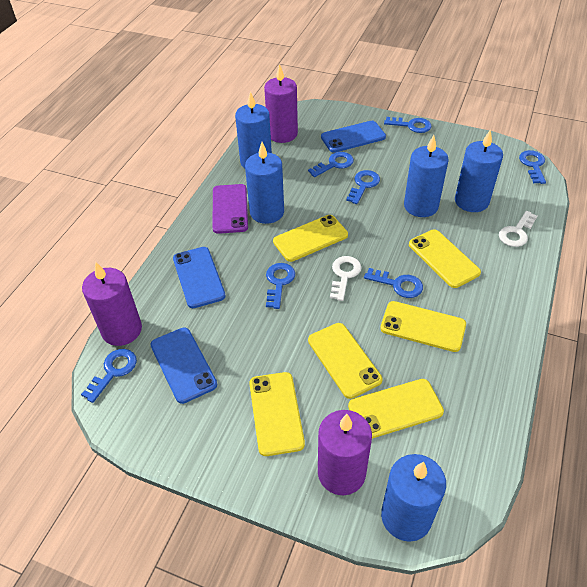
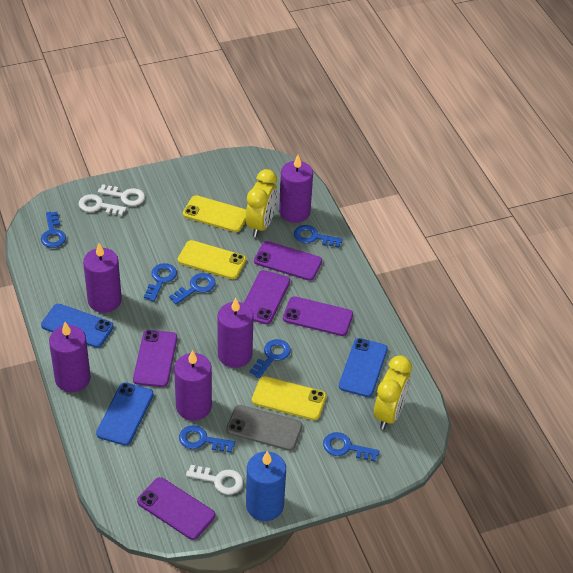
blue candle: [235,91,272,168] [245,142,284,224] [381,454,446,542] [404,135,449,217] [455,129,503,212] = 5 -> [246,451,286,521] = 1
grey phone: none = 0 -> [226,405,303,451] = 1
purple candle: [82,262,142,346] [264,64,298,143] [318,410,372,495] = 3 -> [49,322,91,392] [83,243,122,313] [174,350,212,420] [218,298,254,368] [279,155,313,223] = 5
purple phone: [212,184,248,234] = 1 -> [133,330,177,387] [137,477,215,540] [244,270,290,324] [254,241,322,281] [283,296,353,336] = 5
white key: [330,256,361,301] [499,211,538,247] = 2 -> [79,194,126,216] [98,184,145,206] [186,465,243,495] = 3
yellow clock: none = 0 -> [246,169,278,237] [374,355,412,430] = 2
yellow phone: [249,372,305,456] [273,215,348,262] [308,323,382,399] [348,379,444,438] [380,301,466,352] [409,229,481,288] = 6 -> [178,240,246,279] [183,195,246,232] [252,376,326,420] = 3

